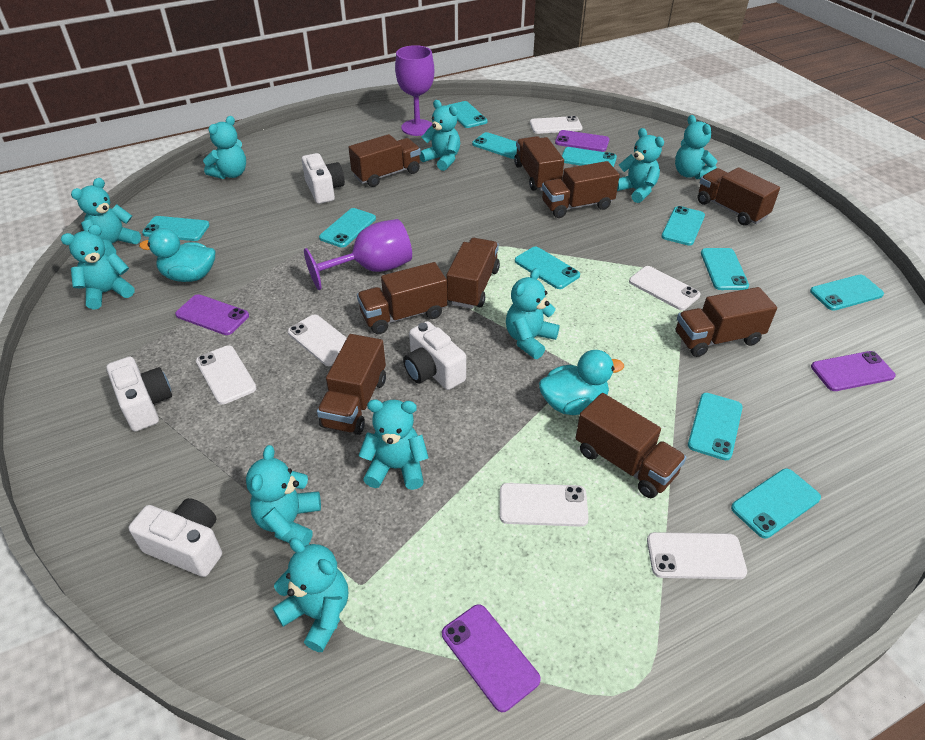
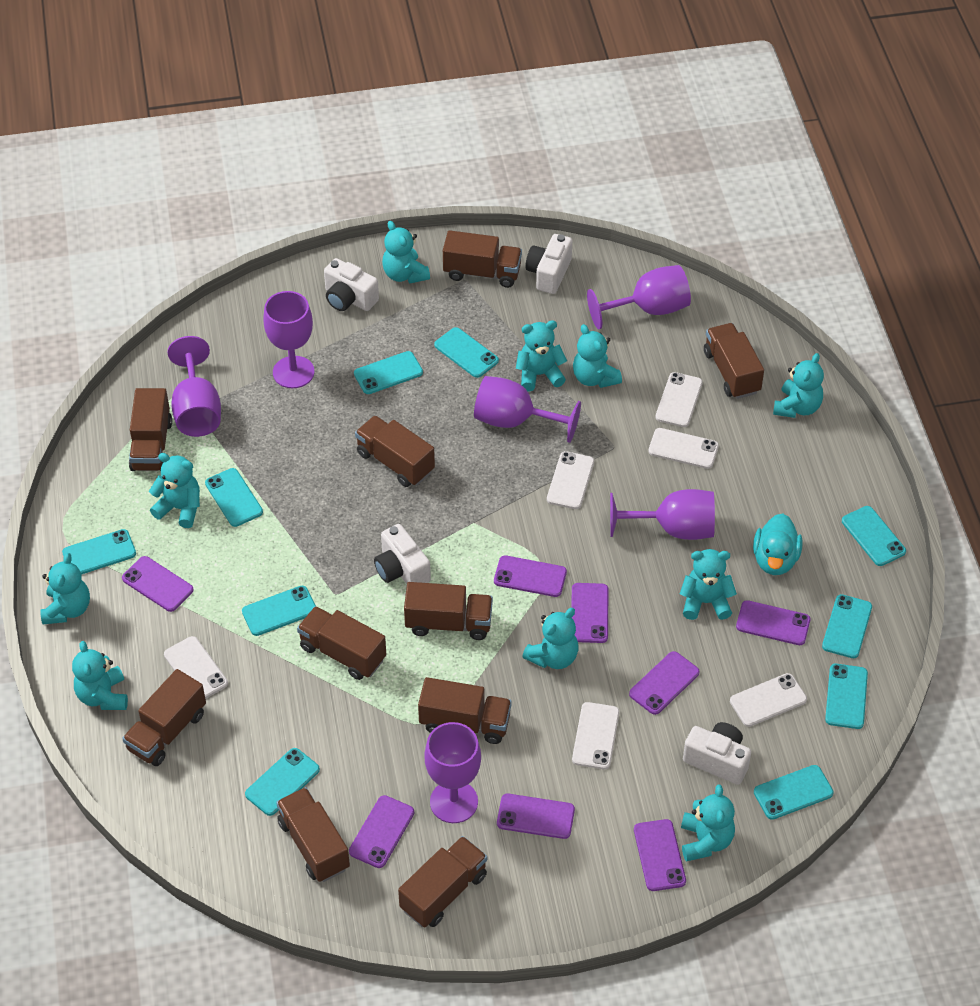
brown truck: [317,334,386,435] [348,134,421,187] [357,262,447,334] [447,238,500,309] [514,136,564,191] [542,161,620,218] [576,393,686,498] [676,287,777,357] [698,167,780,226] = 9 -> [122,669,206,766] [129,388,172,471] [276,787,350,882] [297,606,386,680] [355,416,435,487] [398,836,487,928] [404,582,493,640] [418,677,512,744] [443,230,522,288] [704,323,764,399] = 10
purple goblet: [304,219,412,290] [395,45,434,136] = 2 -> [168,336,221,437] [263,291,315,388] [424,722,481,823] [474,376,581,443] [587,265,691,329] [610,489,715,540] = 6
purple phone: [175,294,249,335] [442,604,541,712] [555,130,609,152] [811,351,896,391] = 4 -> [122,556,194,612] [349,795,414,868] [494,555,567,597] [497,794,575,839] [571,583,609,643] [629,651,700,715] [634,819,686,891] [736,600,810,645] = 8
turquoise duck: [139,228,215,282] [539,350,624,415] = 2 -> [753,513,803,575] = 1
turquoise phone: [142,216,209,241] [319,208,376,248] [447,101,488,128] [472,132,517,159] [515,247,580,289] [562,147,617,167] [661,206,705,246] [688,393,743,460] [701,248,749,290] [731,469,821,538] [810,275,884,311] = 11 -> [62,529,136,575] [205,468,263,527] [242,586,316,636] [245,748,320,816] [354,351,423,394] [434,327,499,378] [754,765,834,820] [822,594,872,658] [825,664,868,729] [842,506,906,566] = 10

